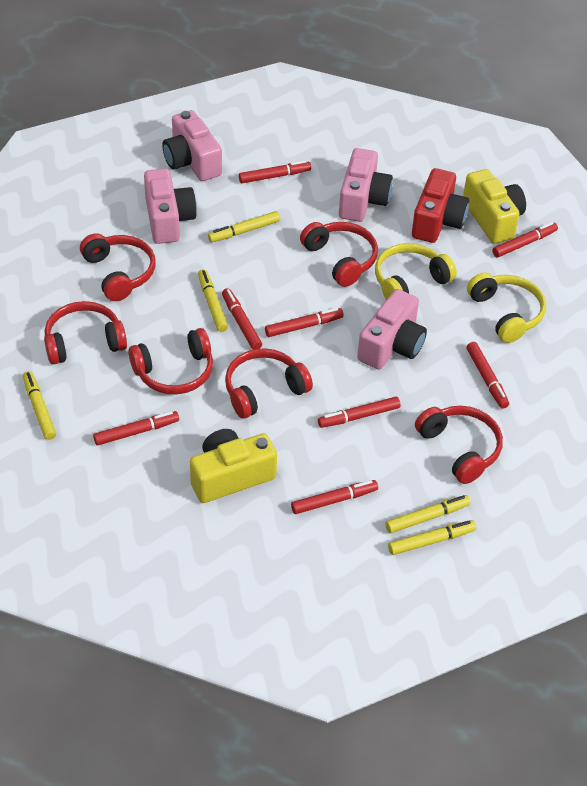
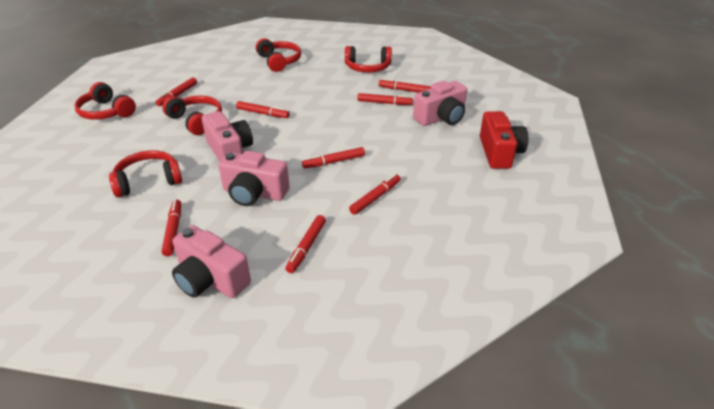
red headphones: [44,301,127,365] [80,233,156,301] [129,328,213,394] [225,348,313,419] [300,222,378,287] [415,406,503,484] = 6 -> [74,82,136,120] [109,150,182,197] [162,96,222,135] [256,38,301,72] [345,46,392,73] = 5
yellow camera: [190,429,277,503] [463,169,526,244] = 2 -> none = 0
yellow headphones: [375,243,457,300] [467,273,546,343] = 2 -> none = 0
yellow marker: [23,371,56,440] [198,269,228,332] [208,211,280,242] [385,495,471,533] [388,520,476,555] = 5 -> none = 0

